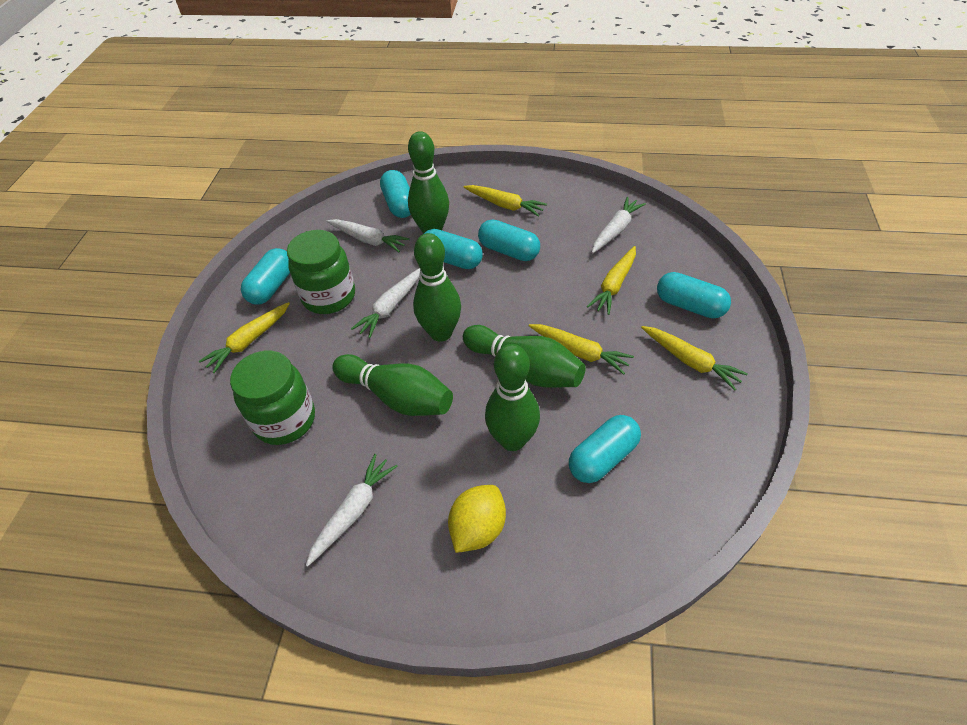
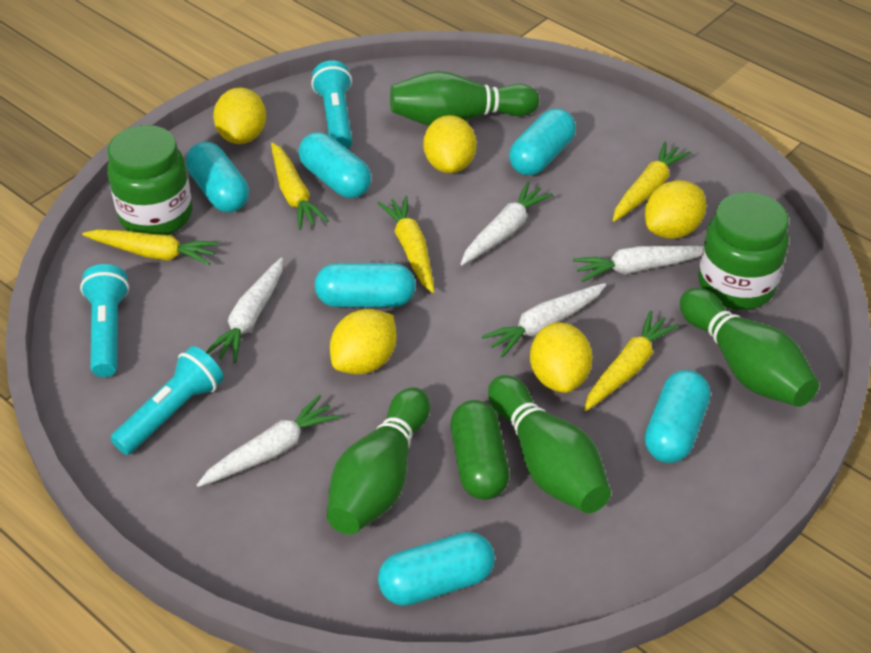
green bowling pin: [332,354,453,416] [408,131,449,234] [413,233,461,342] [463,325,586,388] [485,344,540,451] = 5 -> [327,387,430,535] [390,71,539,126] [488,375,611,513] [680,288,819,407] = 4
green capsule: none = 0 -> [451,400,510,500] = 1
turquoise flashlight: none = 0 -> [80,264,129,377] [110,346,224,455] [311,61,352,149] = 3
white carrot: [306,454,398,567] [327,219,410,252] [351,268,420,338] [592,197,646,253] = 4 -> [197,395,340,487] [206,257,283,363] [461,182,553,265] [482,283,606,358] [573,245,703,282] = 5
yellow lemon: [448,485,506,553] = 1 -> [213,87,266,144] [330,309,396,374] [423,115,477,173] [530,322,592,393] [645,180,706,239] = 5

